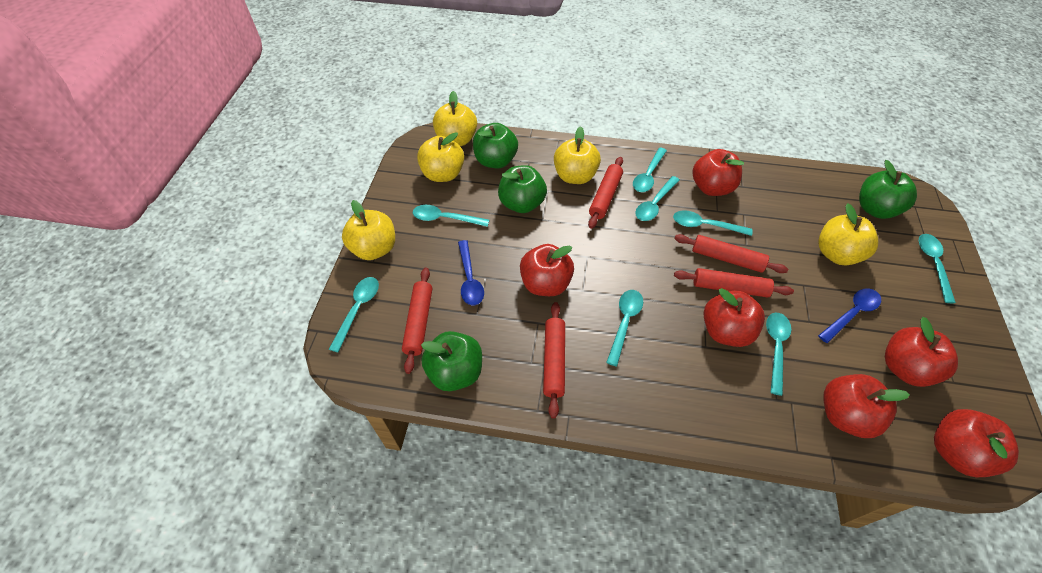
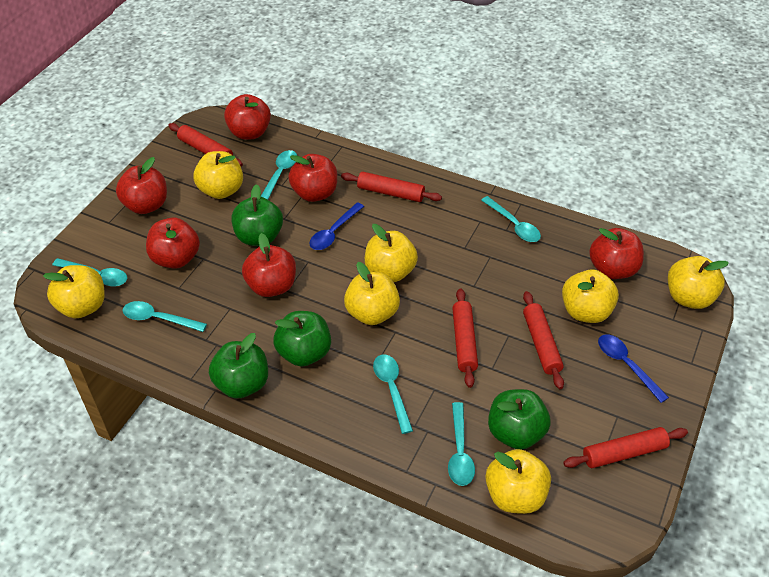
turquoise spoon: [329,277,379,352] [413,205,489,227] [606,290,643,366] [633,148,667,192] [635,176,680,221] [673,210,752,236] [766,313,791,396] [919,234,956,303] = 8 -> [52,258,127,286] [123,301,207,332] [261,150,297,200] [373,354,413,434] [448,402,475,486] [481,196,541,242] = 6
yellow apple: [342,200,395,260] [417,132,464,182] [433,91,477,146] [554,126,601,184] [818,203,878,266] = 5 -> [43,265,105,318] [193,151,243,199] [344,262,400,325] [365,224,418,282] [485,449,551,514] [562,269,619,323] [668,256,729,309] = 7

